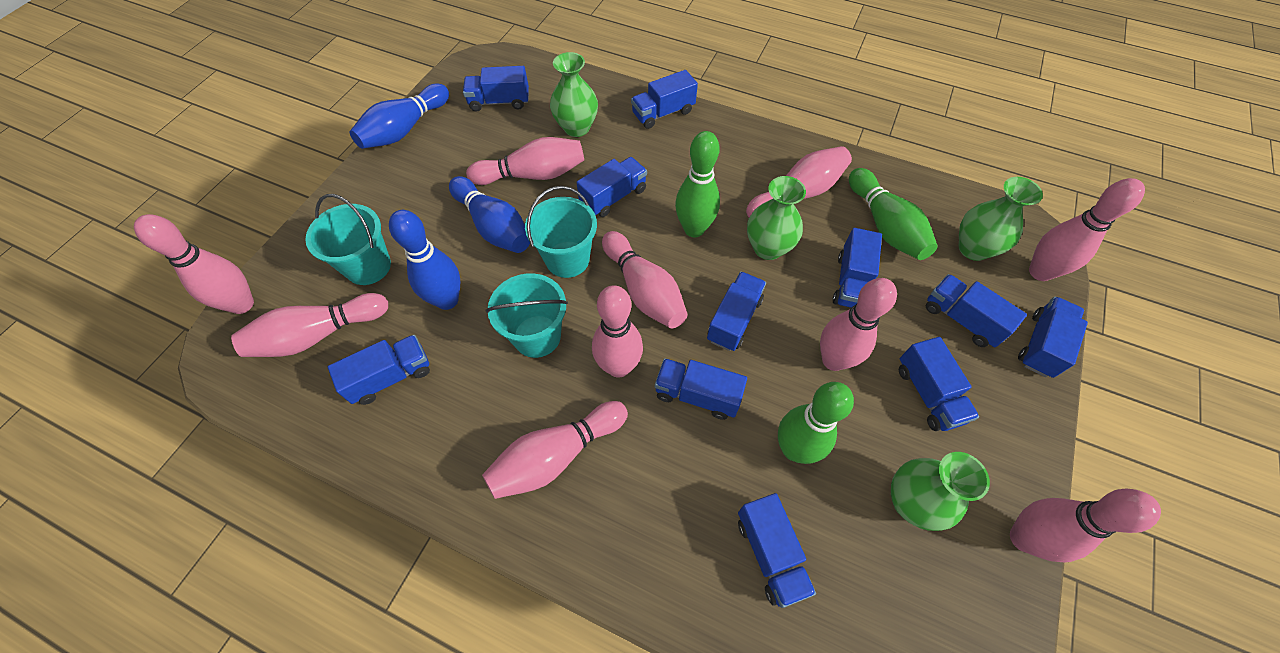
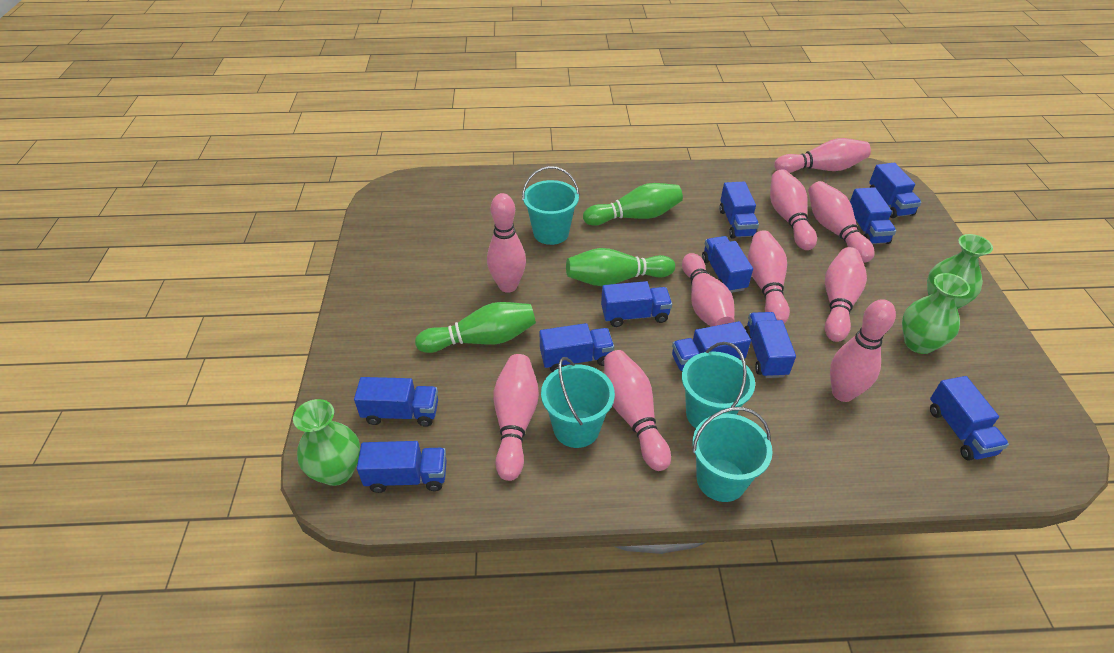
blue bowling pin: [350,83,449,149] [389,210,460,310] [449,176,530,253] = 3 -> none = 0
green vase: [550,52,598,137] [747,176,806,260] [891,452,990,531] [959,177,1043,261] = 4 -> [293,399,360,486] [902,273,970,354] [927,234,993,309] = 3
turquoise bucket: [305,194,391,285] [485,273,568,358] [525,186,597,278] = 3 -> [522,166,579,245] [541,357,615,448] [682,342,755,428] [692,407,773,502] = 4

